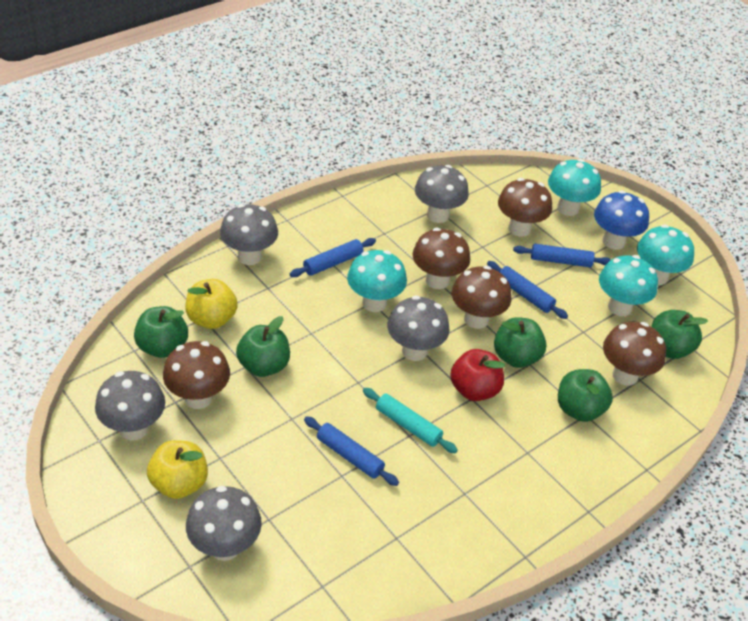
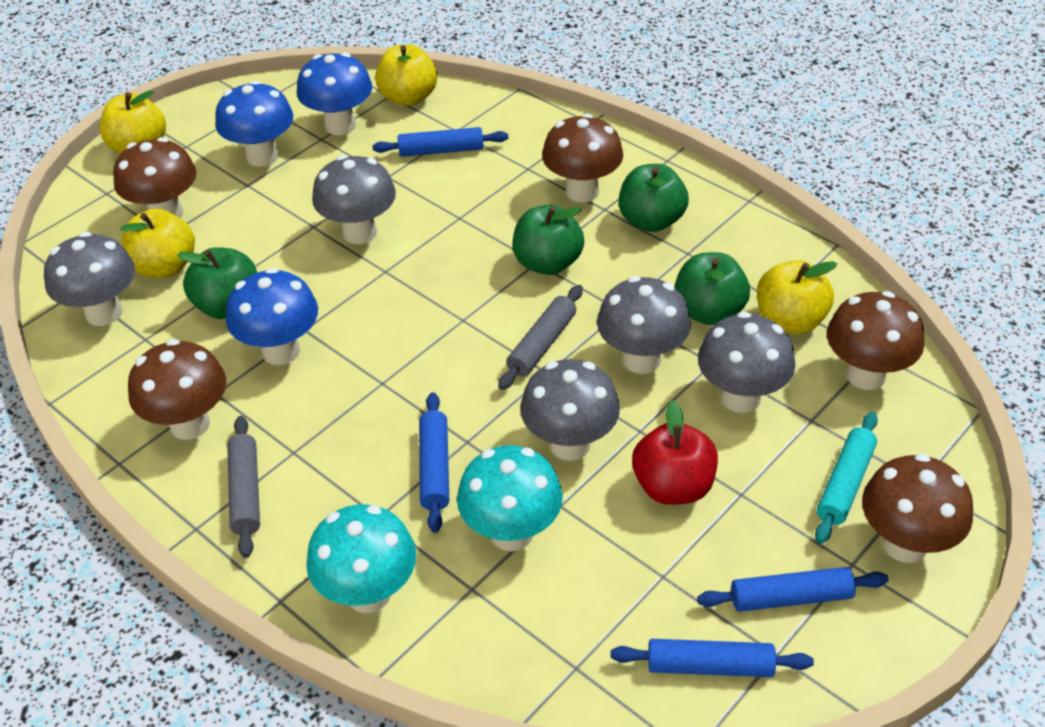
blue mushroom: [594,190,649,250] = 1 -> [215,81,294,167] [226,268,318,365] [297,52,372,135] = 3
green apple: [134,306,188,358] [236,316,290,377] [494,317,547,368] [558,369,613,422] [651,310,708,359] = 5 -> [177,247,257,319] [512,205,584,275] [619,164,689,232] [674,252,750,325] = 4
grey rolling pin: none = 0 -> [227,416,260,558] [498,285,583,390] = 2
turquoise mushroom: [347,250,407,312] [548,159,601,216] [599,255,658,316] [637,225,694,285] = 4 -> [306,504,416,613] [457,445,563,551] = 2
yellow apple: [147,440,208,499] [185,279,238,329] = 2 -> [100,90,166,154] [121,209,195,278] [375,44,437,106] [757,260,837,334] = 4

